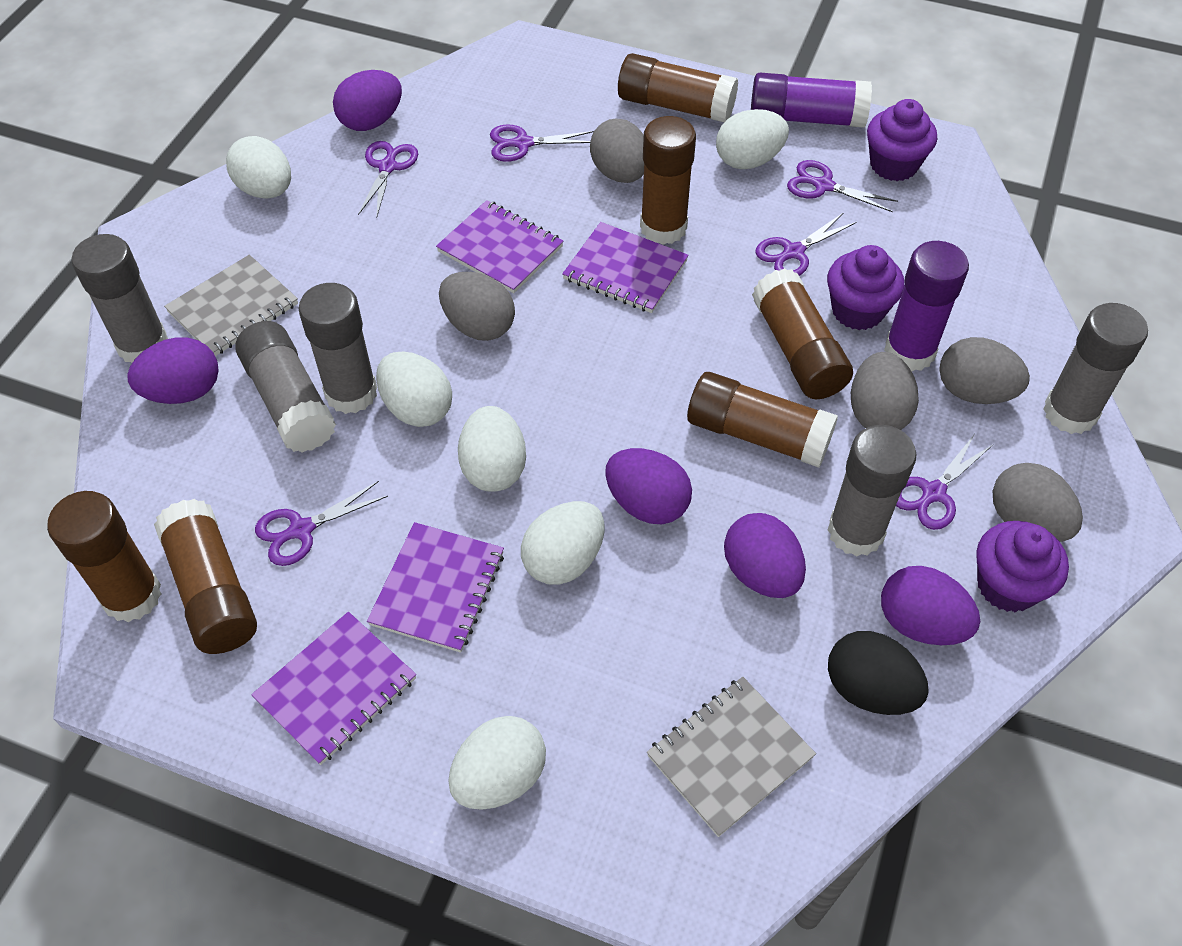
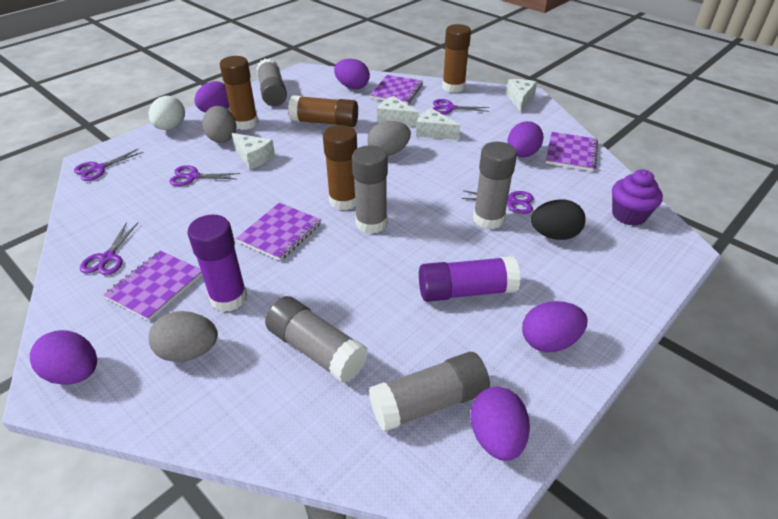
brown glue stick: [47,491,162,622] [154,499,257,654] [618,53,738,122] [640,116,696,245] [687,372,838,468] [752,268,853,399] = 6 -> [220,56,258,130] [288,95,358,127] [323,125,357,210] [442,24,471,93] = 4
grey egg: [439,272,515,341] [590,119,644,183] [851,352,919,430] [939,337,1030,404] [993,463,1083,542] = 5 -> [149,311,218,362] [202,106,237,143] [367,121,411,156] = 3
grey notebook: [164,255,298,356] [647,677,816,837] = 2 -> none = 0
purple cupcake: [827,245,904,330] [867,99,937,181] [976,521,1069,612] = 3 -> [612,169,663,226] = 1
purple egg: [127,337,219,404] [333,70,402,131] [605,448,692,524] [724,513,806,598] [881,566,980,645] = 5 -> [30,330,97,385] [194,81,229,113] [334,59,370,89] [470,387,530,461] [507,121,543,157] [522,301,587,352] = 6
purple scissors: [255,481,388,566] [358,141,418,216] [490,124,594,162] [755,212,857,276] [787,160,898,212] [896,435,993,530] = 6 -> [74,148,144,181] [80,222,138,275] [169,165,240,186] [432,99,489,114] [461,190,534,214] = 5
white cheese: none = 0 -> [232,133,275,169] [377,96,419,127] [416,108,460,140] [506,79,537,112] = 4
white egg: [226,136,291,199] [376,352,452,427] [449,716,546,810] [458,406,526,492] [521,501,604,585] [716,109,789,169] = 6 -> [149,96,185,130] = 1

